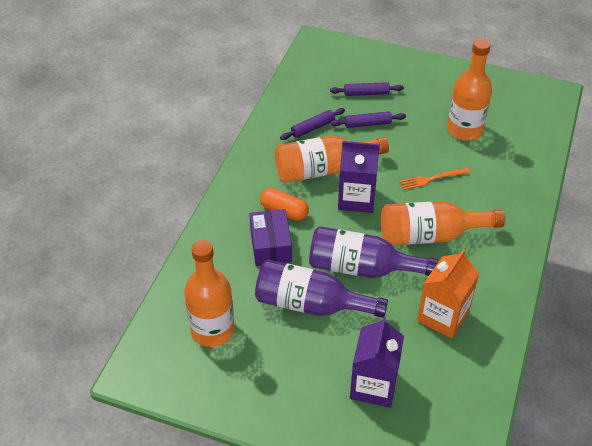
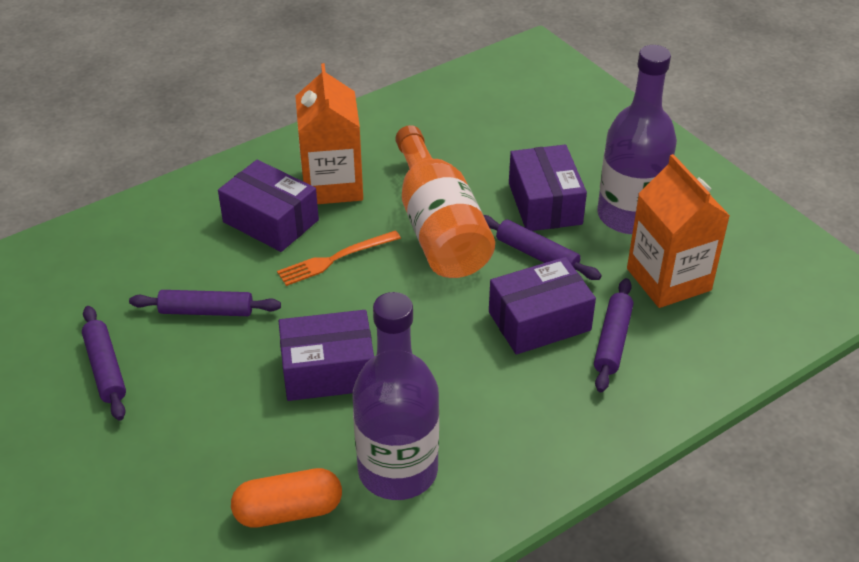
orange bottle: [184,240,235,347] [275,136,389,183] [381,201,505,245] [447,39,492,141] = 4 -> [395,125,495,278] = 1
orange carton: [417,249,479,339] = 1 -> [295,63,363,204] [627,154,730,308] = 2
purple box: [250,209,292,266] = 1 -> [218,160,319,252] [279,310,374,401] [489,257,596,355] [509,145,587,231] = 4
purple carton: [338,141,380,213] [350,316,404,408] = 2 -> none = 0
purple rolling pin: [280,108,345,140] [330,82,404,96] [330,111,406,128] = 3 -> [82,306,126,421] [129,290,281,316] [484,215,602,280] [594,278,633,392] = 4

